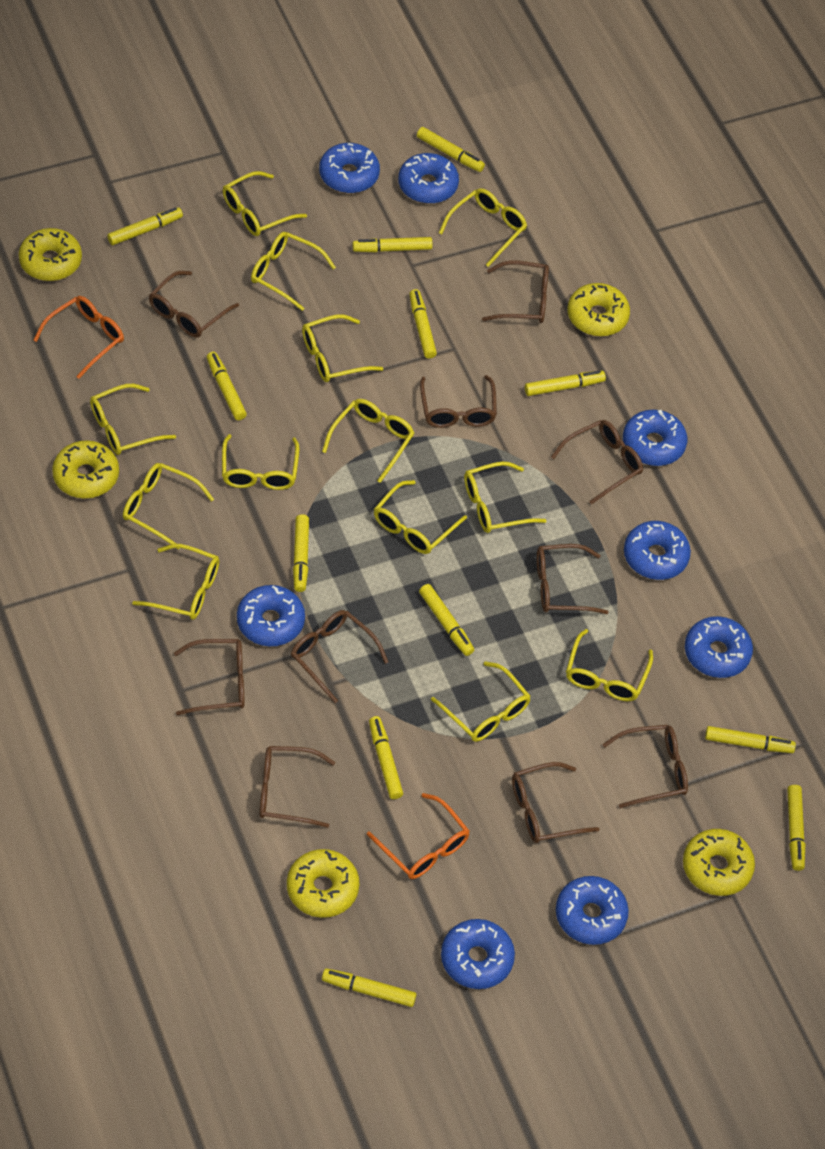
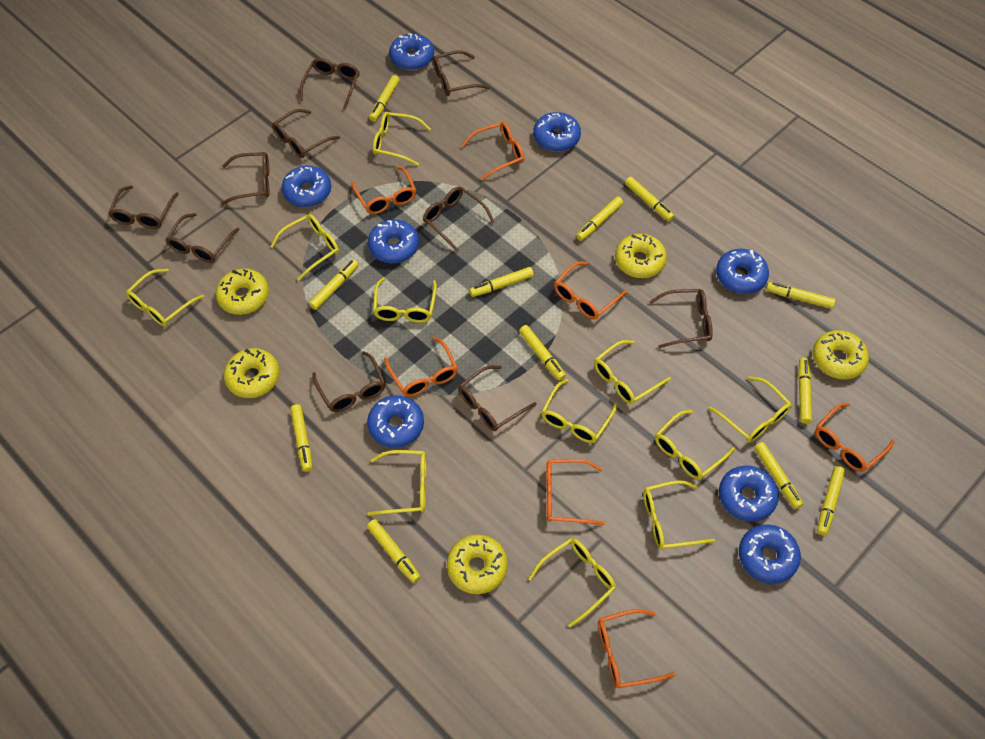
orange glasses: [33,296,124,379] [367,793,470,879] = 2 -> [351,166,416,214] [384,337,458,397] [461,122,524,180] [546,459,605,525] [554,262,628,320] [598,609,675,688] [815,403,895,472] = 7
yellow glasses: [90,384,176,455] [123,463,214,550] [132,544,219,620] [222,434,299,490] [223,171,307,236] [251,232,336,311] [302,314,384,382] [322,399,414,483] [374,480,467,554] [431,661,531,742] [439,188,527,267] [464,462,547,533] [566,629,653,701] = 13 -> [126,269,204,326] [270,214,339,281] [368,450,426,516] [373,112,431,166] [373,278,437,323] [528,538,616,628] [541,379,618,443] [594,340,671,404] [643,480,715,550] [655,410,735,480] [709,376,792,443] = 11

